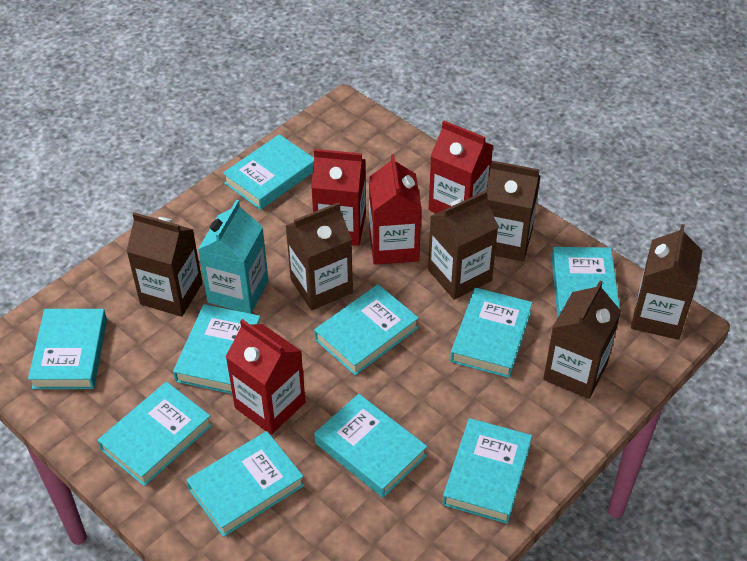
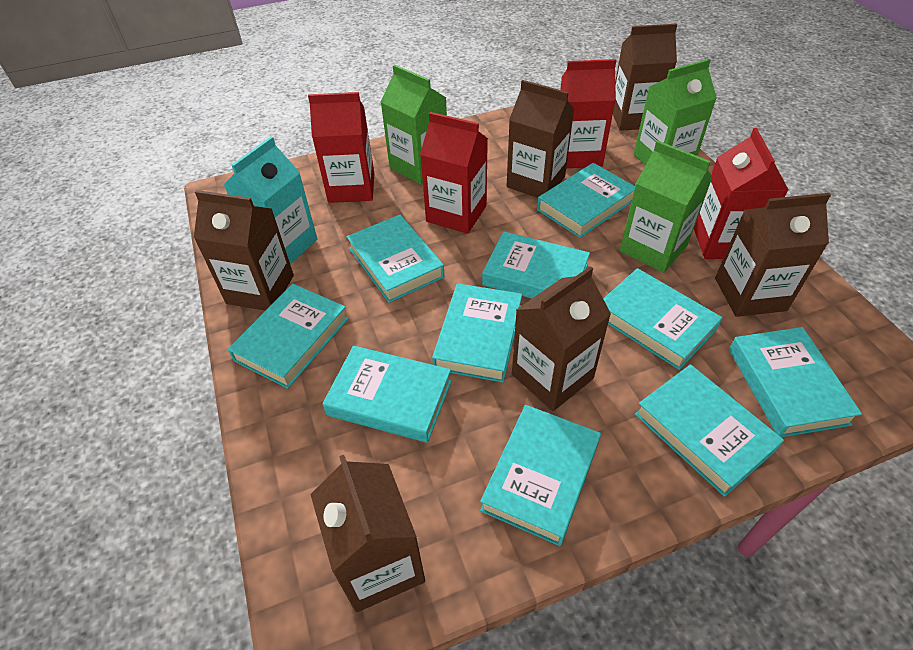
green carton: none = 0 -> [381,65,447,184] [620,141,713,273] [634,59,717,165] = 3

